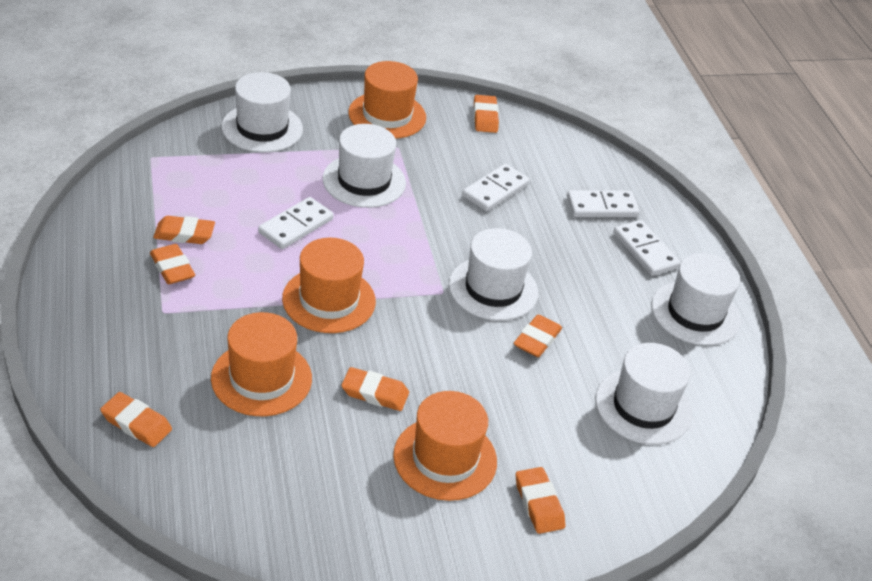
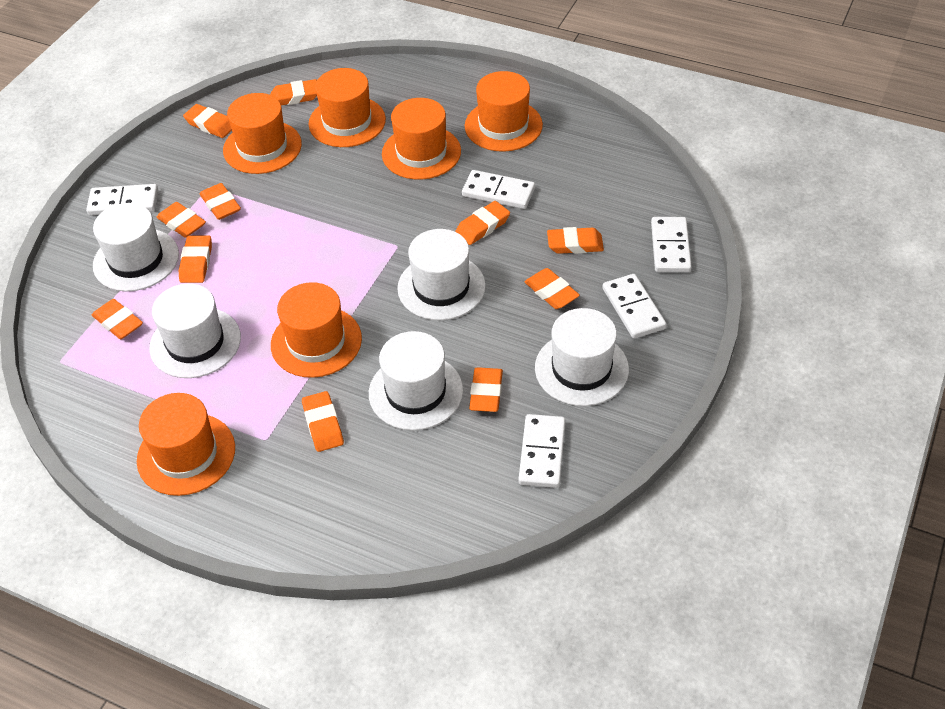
orange eraser: [100,392,172,447] [150,244,195,284] [153,216,215,244] [341,367,409,411] [474,95,499,133] [514,315,562,357] [516,467,565,534] = 7 -> [92,299,143,339] [156,202,206,238] [179,235,212,283] [183,104,232,138] [200,183,241,220] [270,79,317,105] [302,391,344,452] [455,201,510,245] [469,367,503,412] [524,268,580,309] [547,227,604,254] = 11
orange hat: [211,312,312,416] [282,238,376,333] [349,61,426,139] [393,391,497,501] = 4 -> [137,393,235,496] [223,93,302,174] [271,282,362,378] [308,68,386,147] [382,98,461,180] [465,71,543,152] = 6
white domino: [258,197,334,249] [462,164,530,211] [567,190,639,217] [613,220,680,276] = 4 -> [86,184,158,215] [462,170,535,209] [518,414,565,488] [602,274,666,339] [651,217,692,272] = 5

